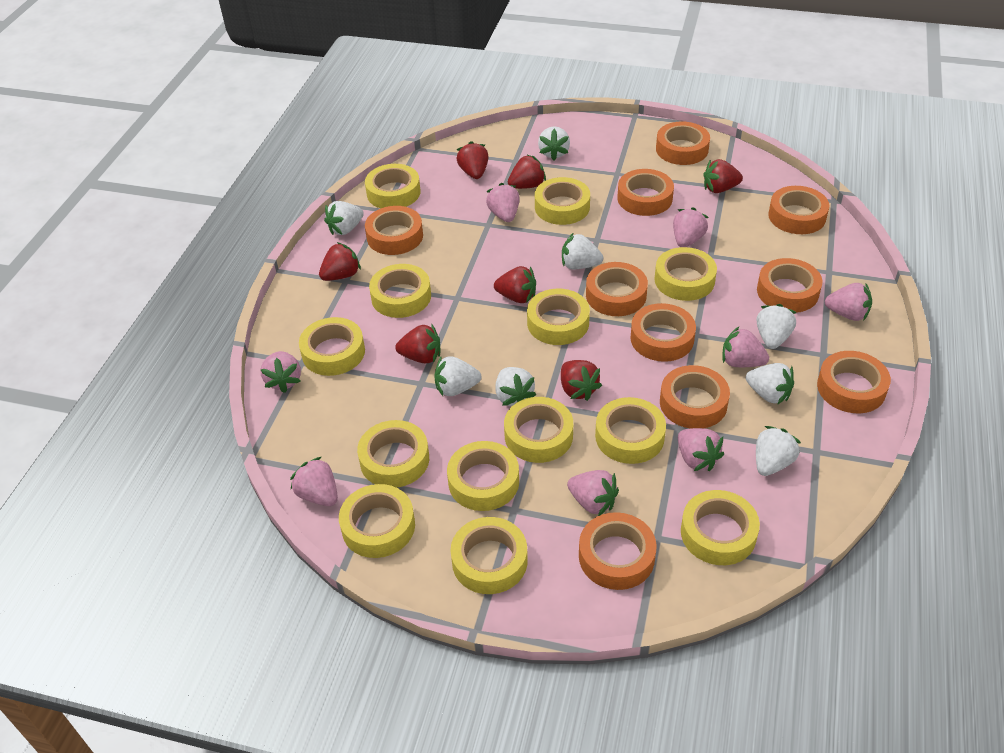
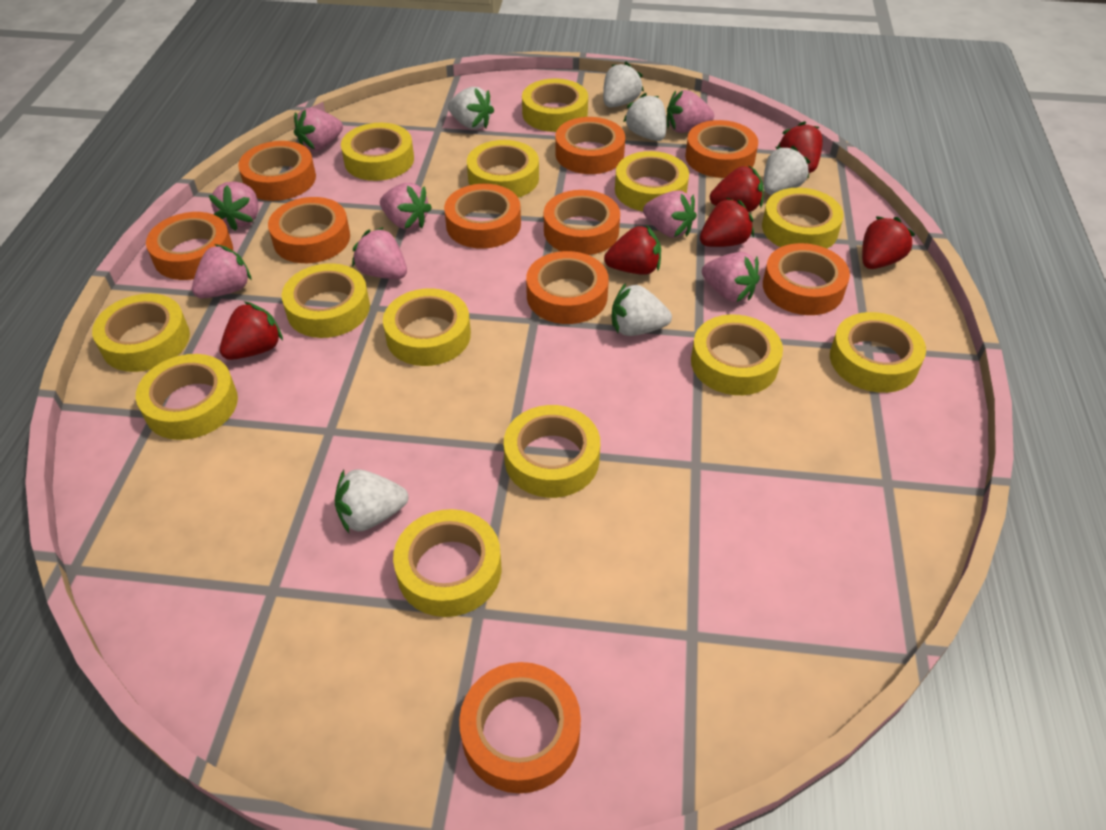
red strawberry: [319,242,361,281] [395,324,440,363] [457,141,489,179] [494,266,536,303] [508,155,546,189] [561,360,602,401] [703,159,743,193] = 7 -> [220,301,283,360] [604,225,661,275] [700,198,754,247] [710,165,764,212] [777,121,823,173] [862,216,916,269] = 6
white strawberry: [324,201,364,235] [434,356,481,396] [495,367,536,406] [538,126,570,161] [562,233,604,270] [746,363,794,405] [756,304,797,349] [756,426,801,476] = 8 -> [334,469,408,533] [448,87,494,129] [603,62,644,108] [612,283,672,336] [623,93,666,141] [764,146,811,195] = 6

